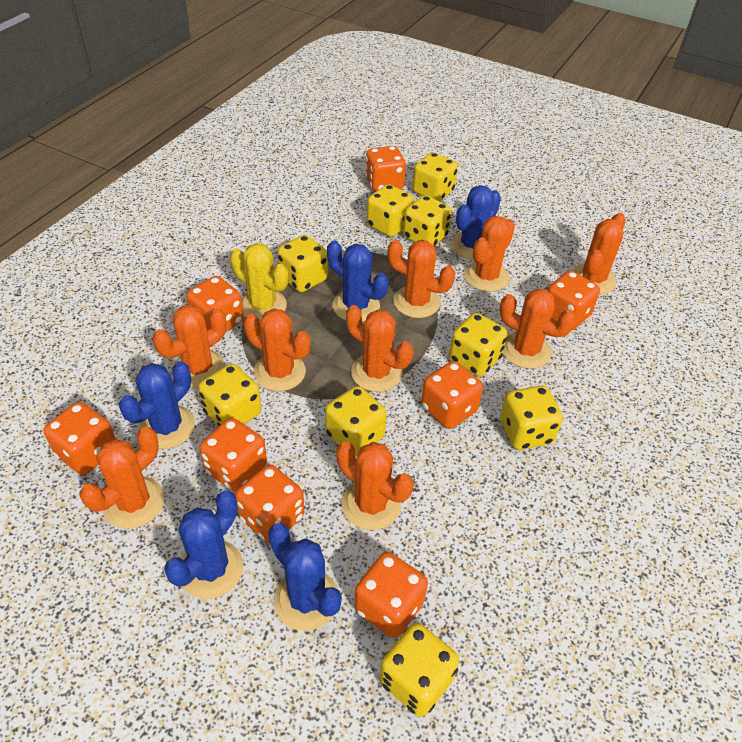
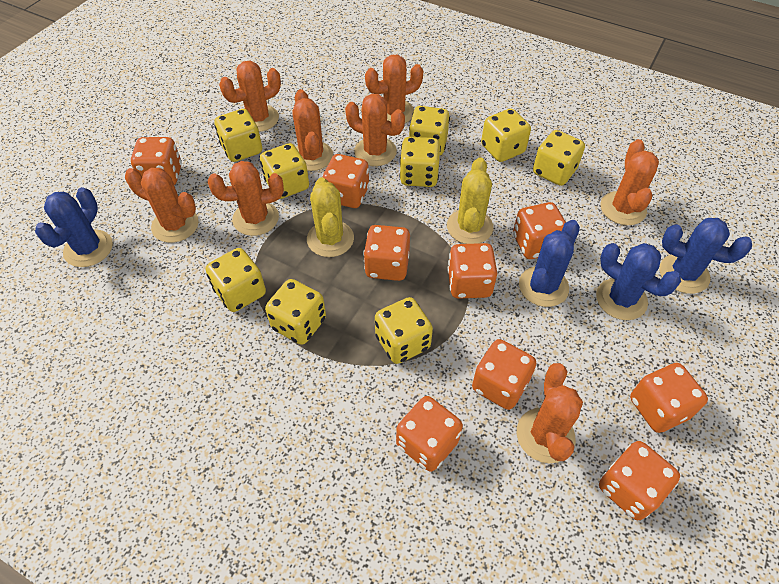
blue cactus: [119,361,195,449] [164,490,243,599] [268,523,342,631] [327,240,388,322] [451,185,501,259] = 5 -> [35,187,113,267] [519,220,580,307] [596,243,681,320] [659,218,752,294] = 4
orange cactus: [80,427,165,528] [153,305,226,388] [244,309,310,391] [336,441,413,530] [346,305,413,392] [388,240,455,318] [464,216,515,292] [499,289,576,369] [572,213,626,294] = 9 -> [125,168,199,243] [208,161,284,236] [219,61,281,132] [292,89,333,171] [345,94,405,166] [365,55,423,123] [517,363,583,463] [601,139,659,225] = 8
orange dice: [43,402,116,475] [186,276,244,331] [199,418,267,492] [235,465,305,543] [354,552,428,638] [365,146,406,192] [421,361,483,429] [547,271,600,330] = 8 -> [131,137,182,185] [322,154,369,208] [363,225,410,281] [396,396,463,472] [447,243,497,299] [472,339,536,410] [513,202,566,259] [599,441,680,520] [630,363,708,433] = 9
yellow cactus: [230,243,289,321] = 1 -> [307,177,354,257] [447,157,493,244] = 2

